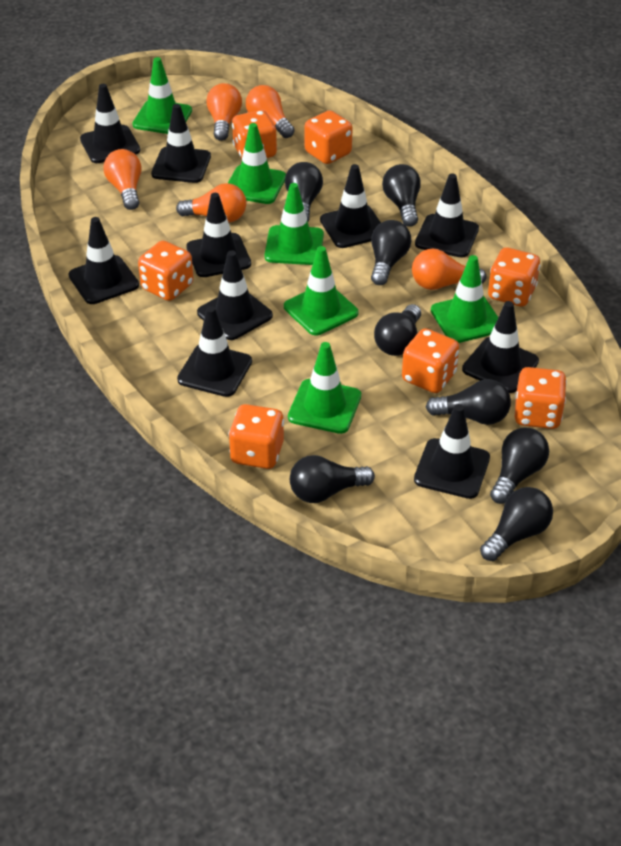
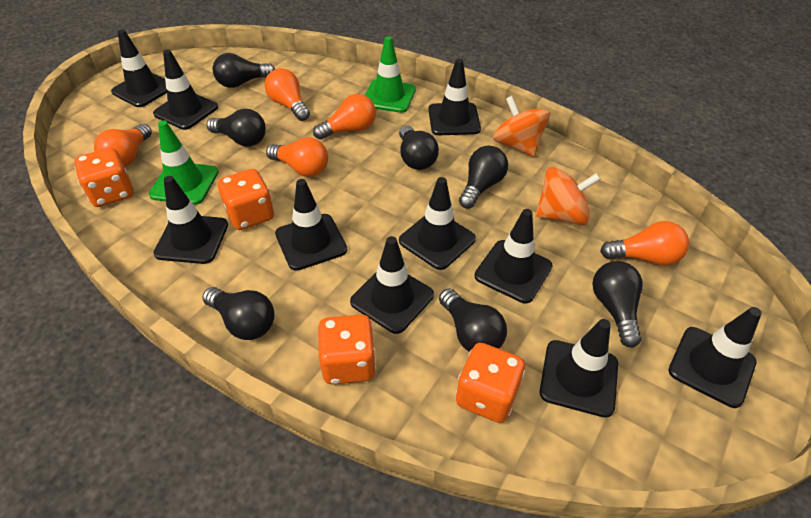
black light bulb: [285,162,323,221] [290,455,375,503] [371,220,411,285] [374,304,421,356] [382,164,421,227] [426,379,511,425] [480,487,553,561] [490,428,549,504] = 8 -> [202,287,275,340] [207,109,266,146] [213,53,275,88] [399,125,439,170] [439,288,507,352] [459,146,508,208] [593,261,643,348] = 7
green traffic cone: [132,57,192,134] [228,123,286,204] [264,183,324,265] [284,246,358,335] [288,342,361,434] [431,255,498,343] = 6 -> [149,120,219,205] [365,36,416,113] = 2
orange dice: [138,240,194,301] [228,404,284,469] [232,110,277,158] [305,110,352,164] [402,328,459,393] [488,247,540,307] [515,367,567,429] = 7 -> [74,148,133,207] [218,169,274,230] [318,314,376,384] [456,343,525,423] = 4
orange spinning top: none = 0 -> [493,96,550,157] [536,167,601,225] = 2

